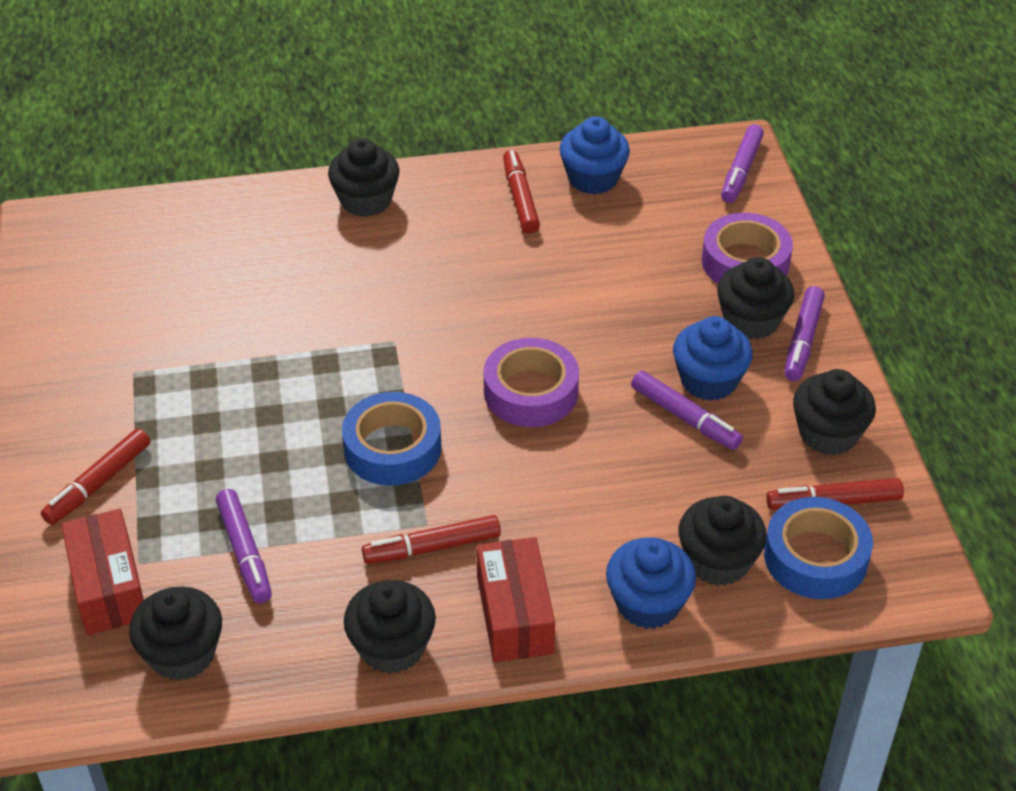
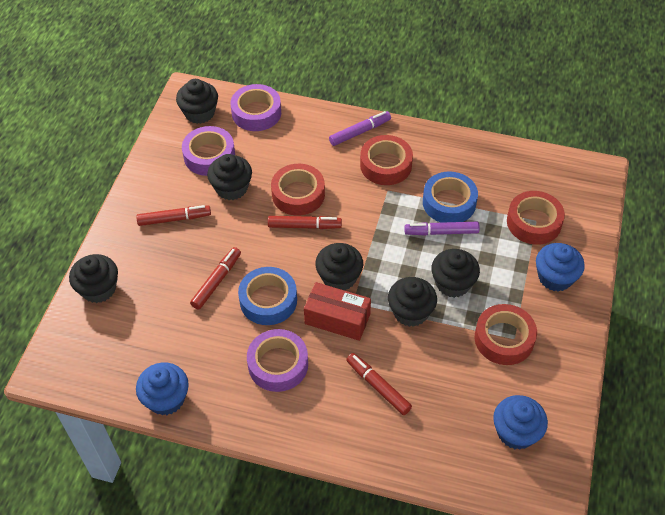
purple marker: [216,489,272,603] [631,371,743,450] [721,124,764,203] [784,286,825,381] = 4 -> [329,111,391,146] [404,222,480,236] = 2
purple tape: [484,338,579,427] [702,213,793,284] = 2 -> [182,126,235,176] [230,84,281,131] [247,329,308,392] = 3
red box: [61,509,144,635] [476,537,555,662] = 2 -> [304,282,371,341] = 1
red tape: none = 0 -> [271,164,325,216] [360,135,413,185] [475,304,537,365] [507,191,565,245] = 4

